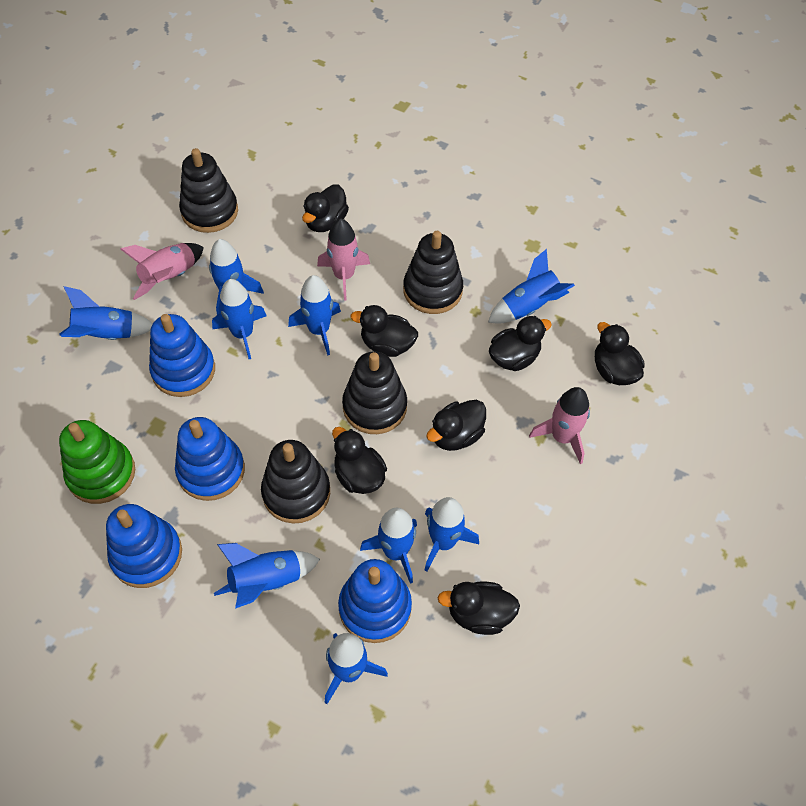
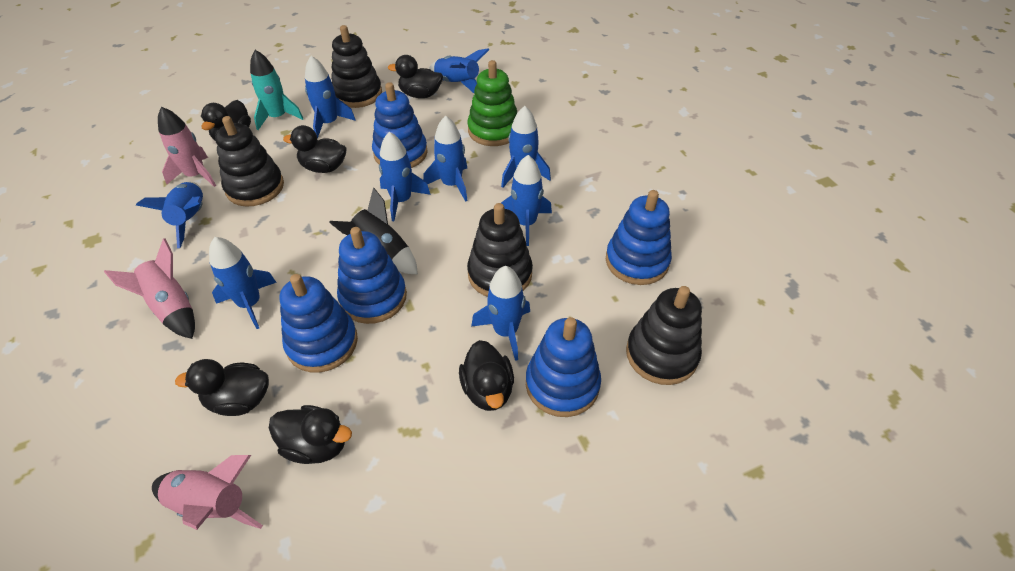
black duck: [302,184,349,232] [332,427,387,494] [351,305,418,357] [426,400,486,451] [438,582,520,635] [489,316,552,371] [595,322,645,385] = 7 -> [175,359,269,416] [201,100,251,140] [269,405,352,464] [283,125,346,173] [388,55,443,98] [459,340,514,411] = 6
black rocket: none = 0 -> [329,188,418,275] = 1
blue stacking toy: [106,504,182,588] [149,314,215,397] [175,417,245,501] [338,559,412,643] = 4 -> [279,274,358,373] [337,227,407,324] [372,82,428,168] [526,317,601,417] [606,190,672,285] = 5
turquoise rocket: none = 0 -> [250,50,304,130] = 1

